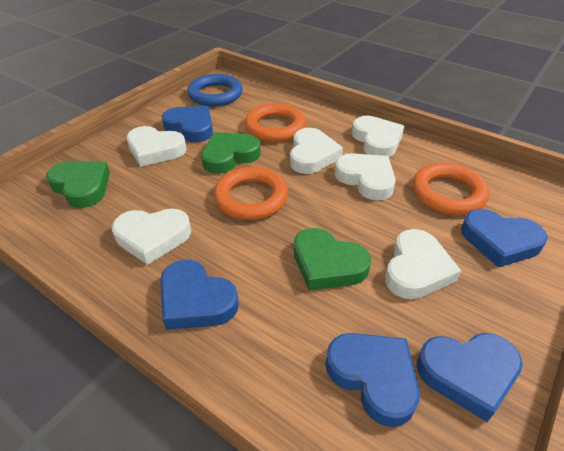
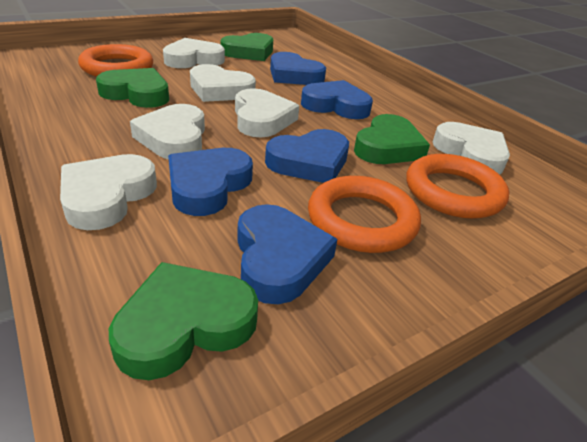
blue ring: [187,74,243,106] = 1 -> none = 0
green heart: [46,161,110,208] [201,132,261,174] [294,228,371,290] = 3 -> [96,68,169,108] [109,262,258,380] [221,33,273,61] [354,114,430,164] = 4

